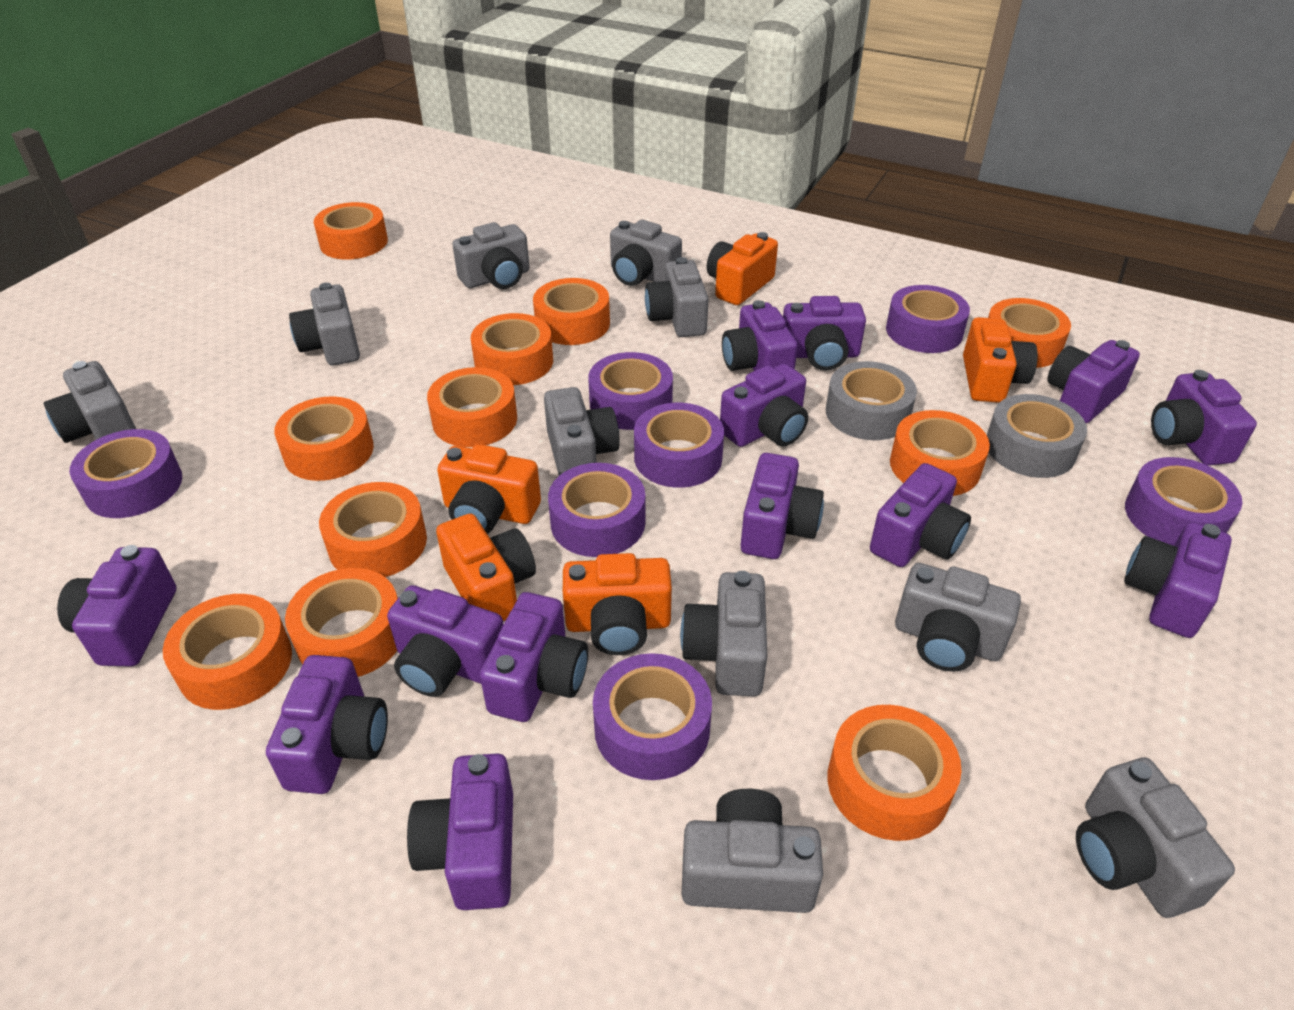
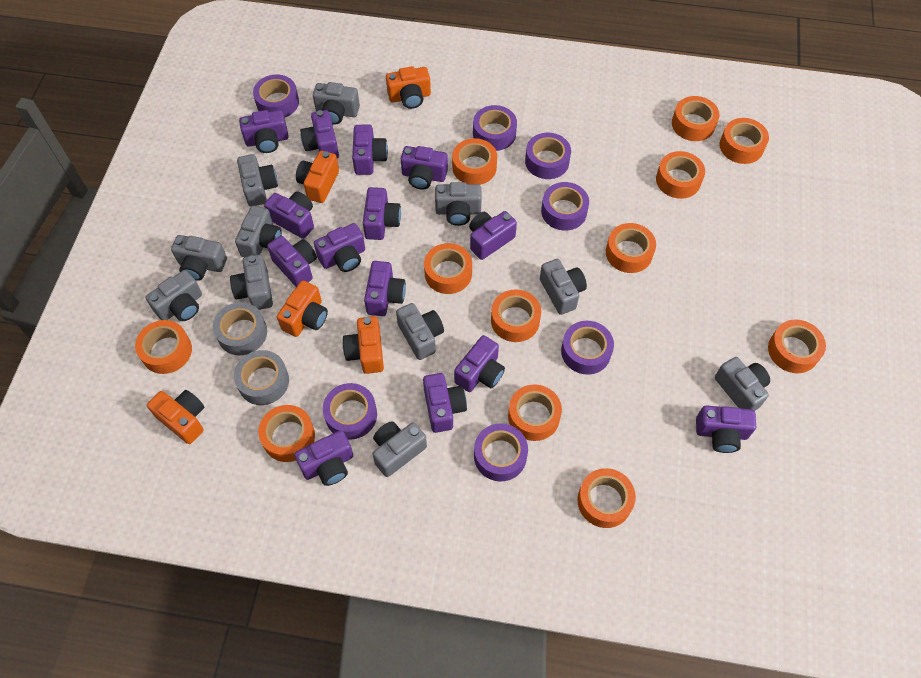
grey camera: [44,361,136,443] [289,283,360,366] [452,222,530,289] [544,387,620,476] [610,220,682,286] [645,257,709,337] [680,571,767,696] [682,789,823,913] [895,563,1021,672] [1076,757,1235,918] = 10 -> [146,270,202,321] [171,235,227,281] [230,254,273,310] [235,206,282,257] [237,154,278,207] [313,82,360,124] [372,421,427,477] [396,303,444,360] [435,182,482,226] [540,259,587,315] [715,357,770,411] = 11
orange tape: [163,594,292,710] [274,396,374,481] [285,568,398,677] [314,202,388,260] [319,482,427,577] [427,367,517,447] [471,313,553,385] [533,278,610,345] [827,705,962,841] [890,410,990,496] [988,298,1071,368] = 11 -> [135,320,192,374] [258,405,315,462] [424,243,472,294] [452,138,497,185] [491,289,541,342] [508,385,562,441] [577,468,636,528] [606,223,656,273] [656,151,705,199] [672,96,720,141] [719,118,769,164] [768,319,826,373] = 12
purple camera: [57,545,176,667] [266,655,388,794] [387,585,504,697] [407,753,513,910] [480,592,588,722] [720,364,808,447] [722,300,798,371] [741,453,824,559] [783,296,866,370] [870,463,971,567] [1047,340,1140,423] [1124,522,1232,638] [1151,370,1257,466] = 13 -> [239,110,289,153] [264,191,314,239] [267,236,317,287] [294,430,353,486] [300,110,339,158] [314,223,365,272] [352,125,388,175] [363,187,401,240] [364,261,406,316] [401,146,448,190] [423,373,467,433] [454,335,505,392] [469,211,517,260] [696,405,756,453] = 14

